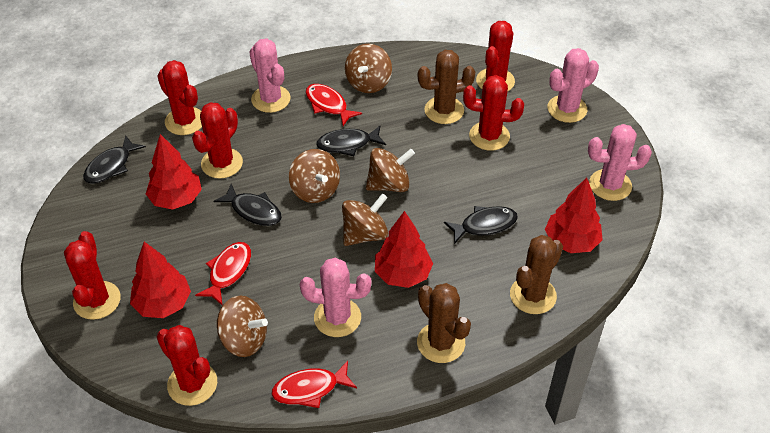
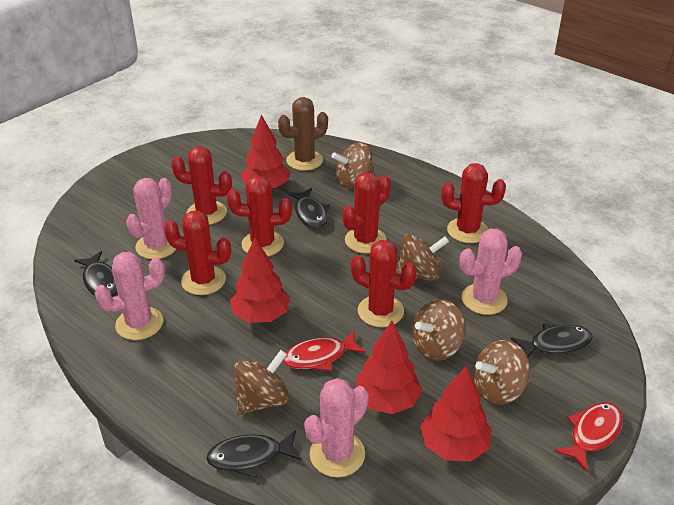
brown cactus: [417,283,471,363] [418,50,475,124] [510,235,563,314] = 3 -> [278,97,328,171] = 1
red fish: [195,242,251,306] [272,361,357,408] [305,84,362,126] = 3 -> [283,330,366,371] [554,402,623,472] = 2

